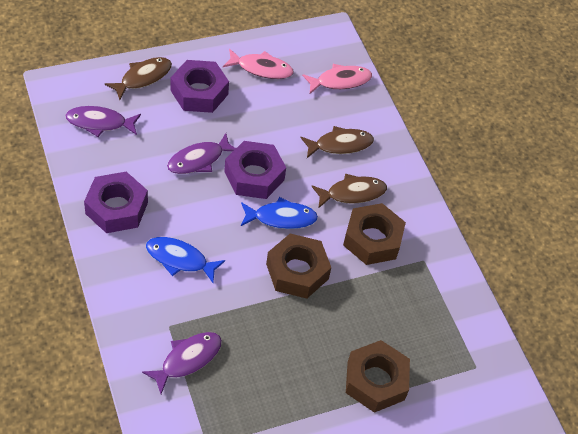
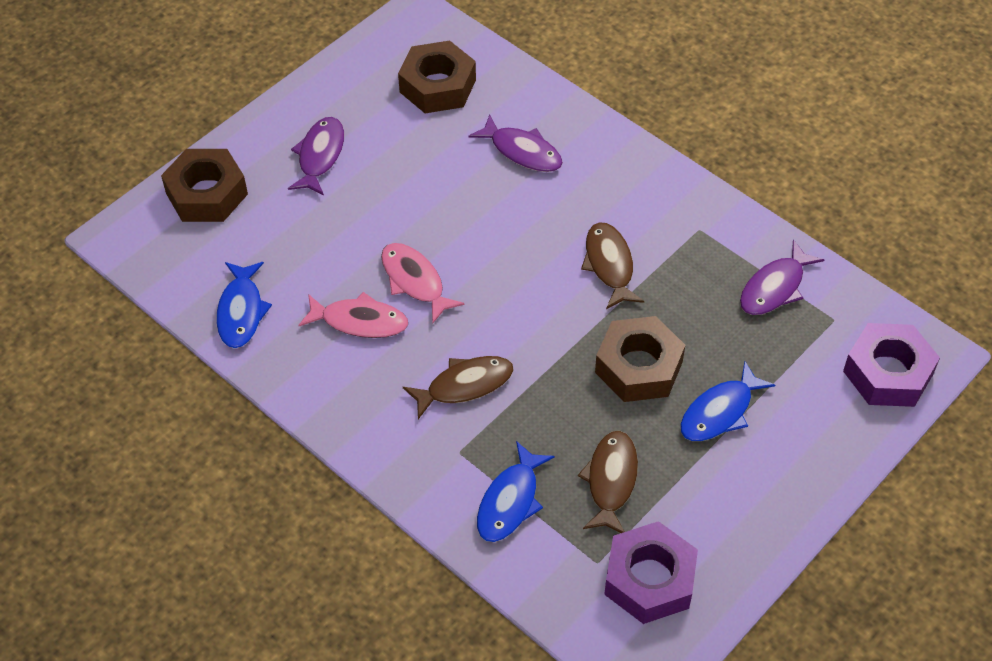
blue fish: [146,237,225,283] [241,197,318,229] = 2 -> [216,262,272,348] [477,441,554,542] [680,362,775,441] = 3
purple nut: [84,172,148,233] [171,60,229,113] [224,141,286,199] = 3 -> [604,521,698,624] [843,323,940,407] = 2

